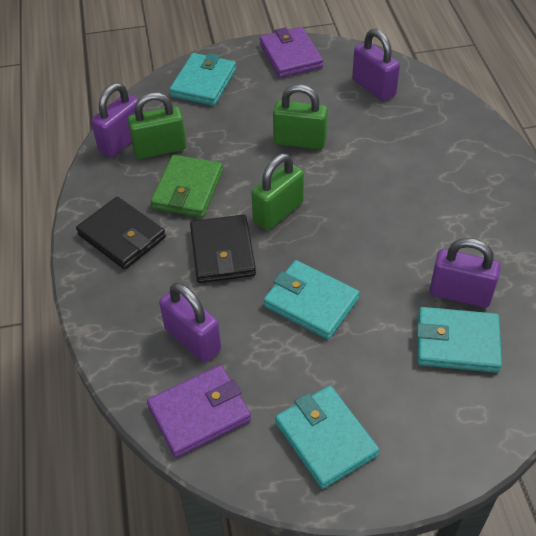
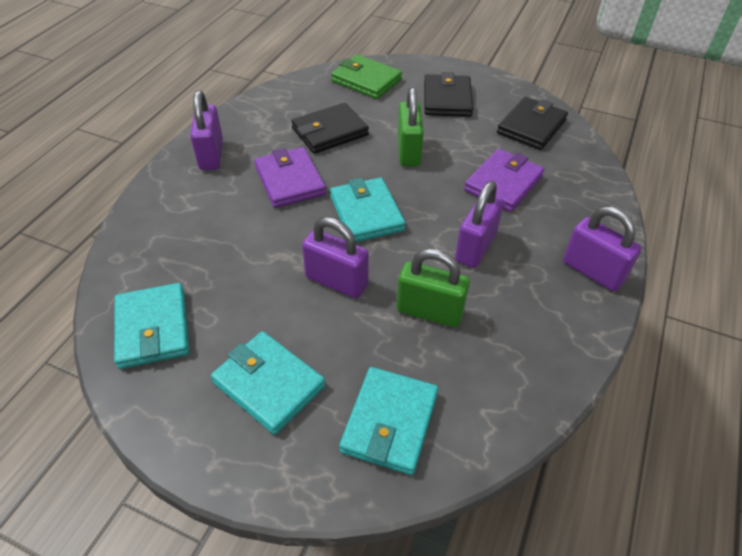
black wallet: [76,197,166,269] [190,215,256,283] = 2 -> [291,103,369,154] [424,72,473,117] [497,97,568,150] = 3
green padlock: [128,92,186,159] [252,153,304,230] [273,84,328,149] = 3 -> [397,249,470,327] [398,87,424,166] = 2

